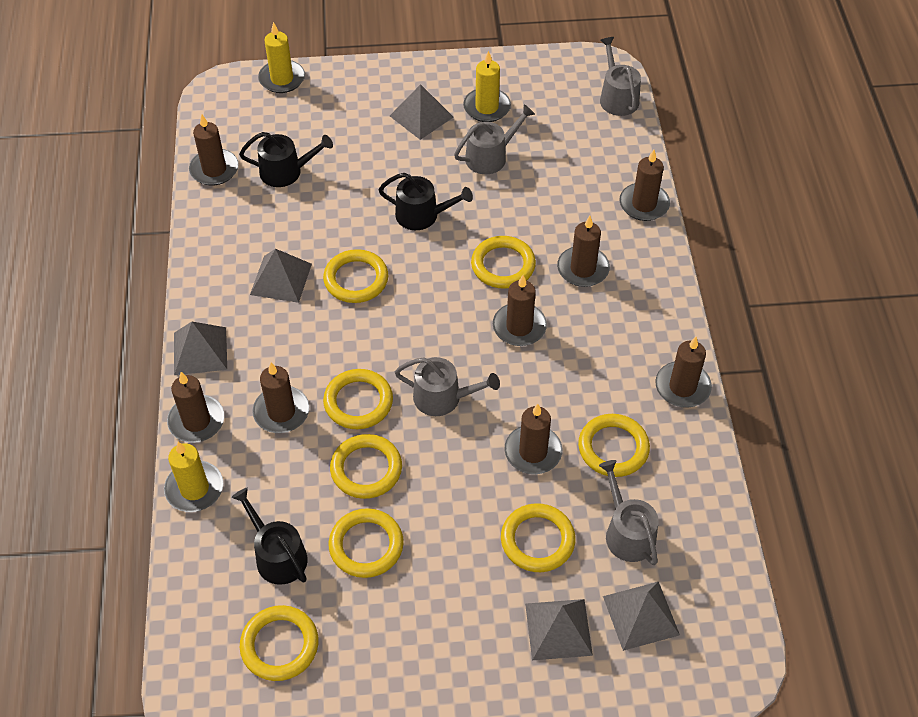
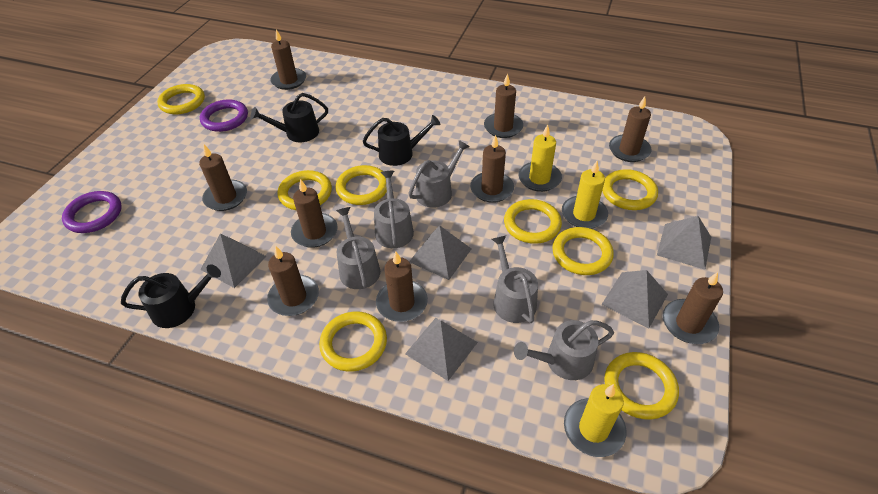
brown candle: [167,372,224,443] [189,115,239,186] [252,363,309,433] [493,275,547,346] [505,404,562,474] [557,216,610,287] [619,150,670,221] [655,337,712,408] = 8 -> [199,145,247,211] [267,246,319,316] [270,29,306,90] [291,179,338,248] [376,252,428,322] [470,135,514,203] [484,73,523,138] [609,97,651,162] [663,272,723,344] = 9
grey watering can: [395,357,500,416] [454,104,535,174] [599,460,659,565] [600,37,641,116] = 4 -> [336,207,380,289] [374,171,414,248] [408,140,470,208] [492,235,538,323] [514,320,614,380] = 5
purple ring: none = 0 -> [62,191,122,233] [200,99,248,132] = 2

